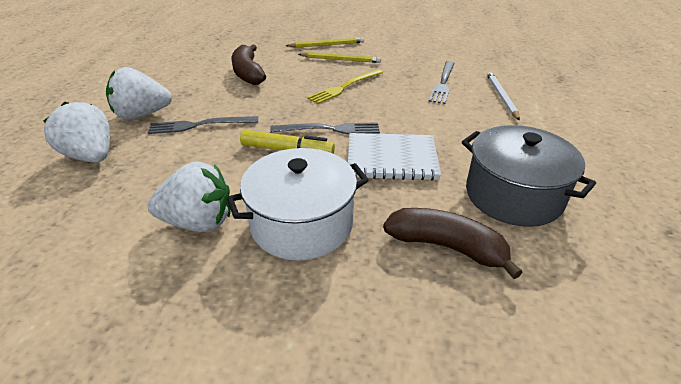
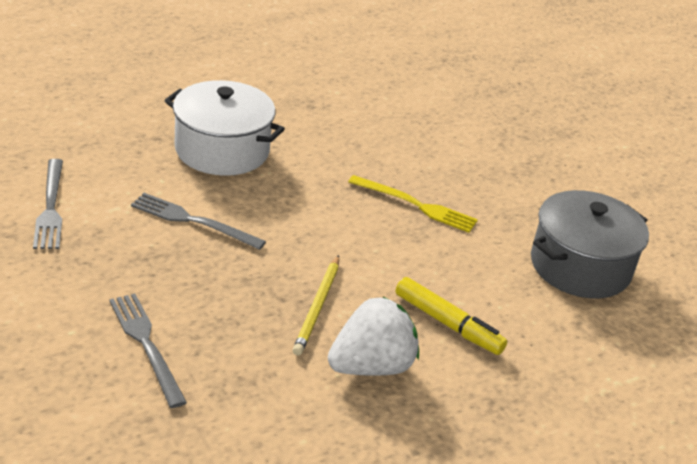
brown banana: [231,44,266,85] [383,208,523,279] = 2 -> none = 0
white notebook: [348,133,441,181] = 1 -> none = 0
white pencil: [487,72,520,120] = 1 -> none = 0
white strawberry: [43,102,110,162] [106,67,172,120] [147,161,231,232] = 3 -> [328,297,419,376] = 1
yellow pencil: [286,37,364,48] [298,52,381,63] = 2 -> [292,255,339,355] = 1

